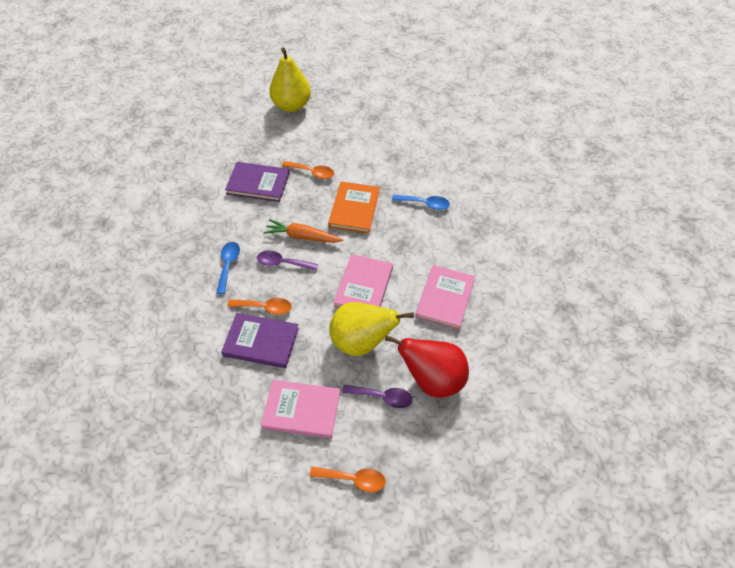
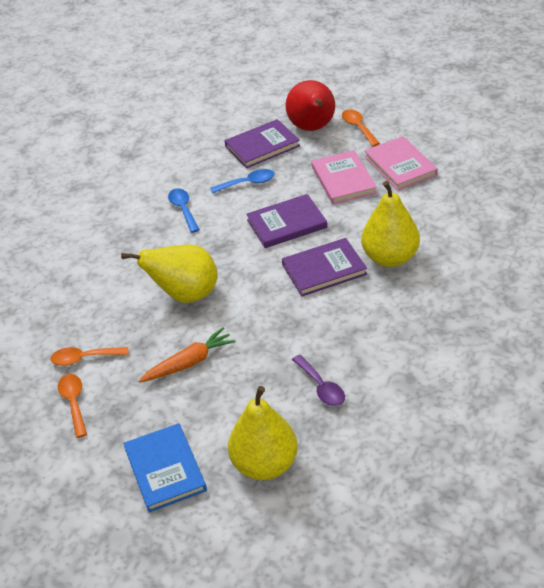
blue book: none = 0 -> [123,423,207,512] = 1
orange book: [328,181,380,234] = 1 -> none = 0
pink book: [261,380,340,439] [333,254,393,308] [415,265,475,330] = 3 -> [311,150,377,204] [365,136,438,190] = 2
purple book: [221,313,299,368] [225,162,290,202] = 2 -> [225,119,300,168] [246,194,327,248] [282,238,367,296] = 3
purple spoon: [257,250,318,271] [342,384,413,408] = 2 -> [292,355,345,406] = 1
yellow pear: [269,47,311,112] [329,302,414,356] = 2 -> [121,245,218,303] [228,386,298,480] [361,181,420,267] = 3

